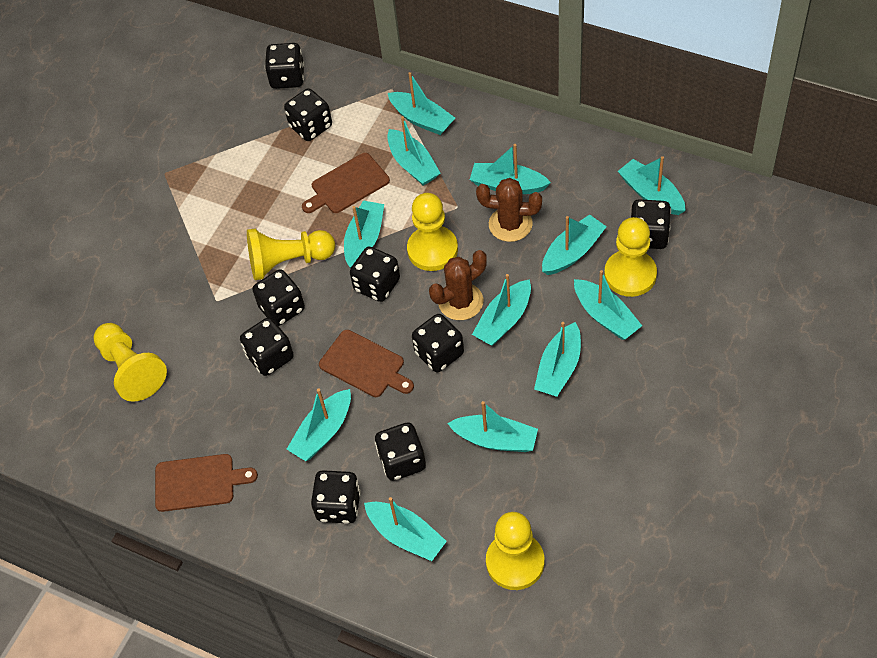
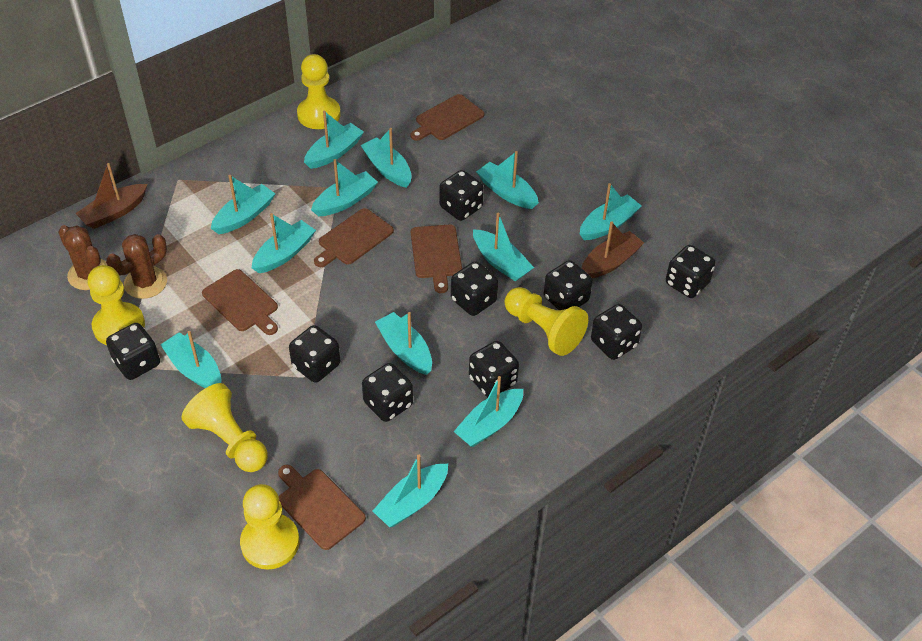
brown boat: none = 0 -> [75,163,147,229] [581,221,644,278] = 2
brown cutting board: [155,454,258,512] [302,153,390,213] [319,330,414,397] = 3 -> [202,269,278,335] [278,465,366,550] [314,208,394,267] [410,94,484,141] [411,225,462,293] = 5

